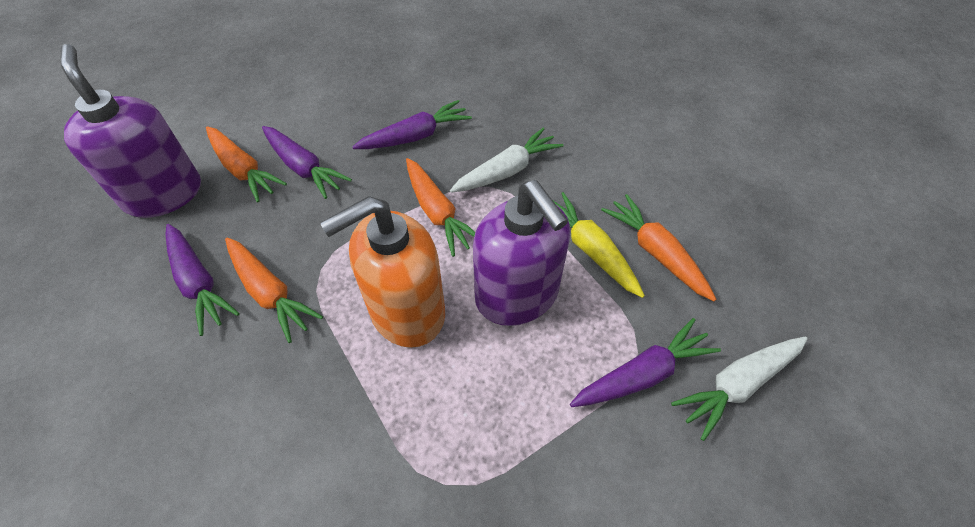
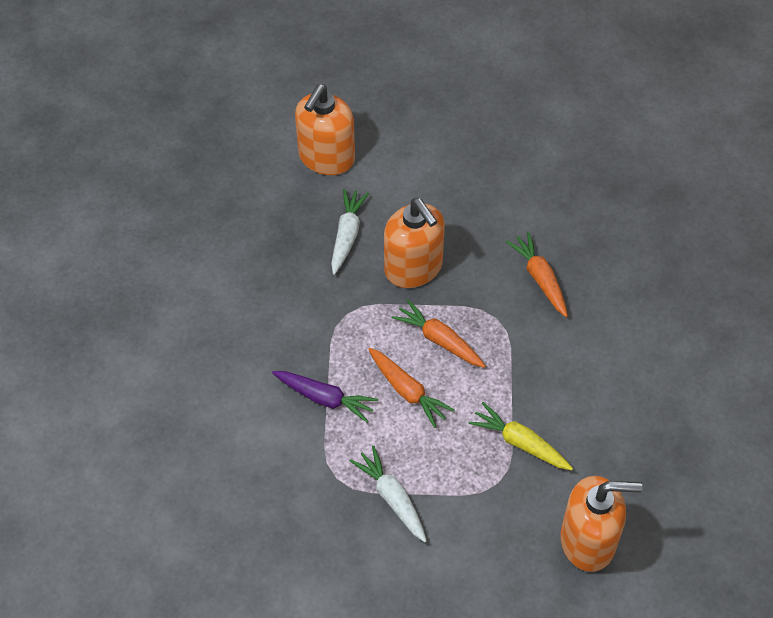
orange carrot: [206,126,287,202] [225,237,323,343] [406,158,475,257] [601,194,716,301] = 4 -> [368,348,455,428] [391,299,486,368] [505,231,568,317] = 3
orange soap dispenser: [320,196,445,348] = 1 -> [295,84,355,175] [384,198,445,288] [561,476,642,572] = 3
purple carrot: [165,224,240,336] [262,126,352,199] [352,100,472,149] [570,318,721,407] = 4 -> [272,371,378,422] = 1
purple soap dispenser: [61,44,201,218] [473,180,570,326] = 2 -> none = 0

